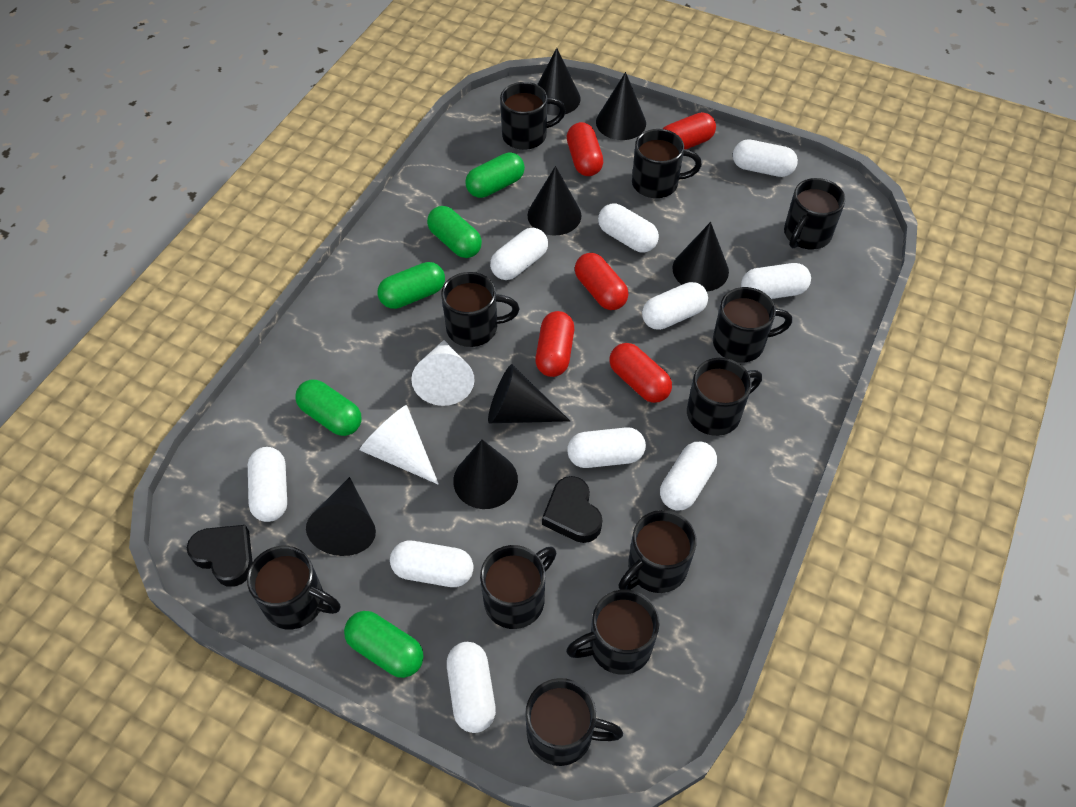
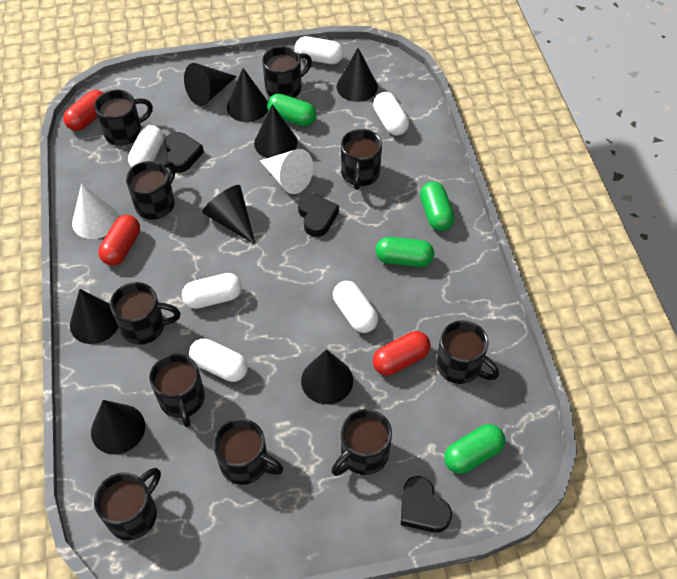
black cone: [306,477,376,556] [453,440,518,509] [488,364,570,423] [527,166,582,236] [537,48,581,116] [596,72,646,140] [672,222,729,292] = 7 -> [70,289,119,344] [91,400,145,454] [184,63,237,106] [202,185,256,245] [227,68,268,122] [254,104,297,158] [301,349,353,404] [337,48,378,102] = 8
black heart: [187,525,253,587] [542,476,602,543] = 2 -> [164,132,204,173] [298,193,339,237] [401,476,452,533] = 3
black mug: [247,546,341,630] [441,272,520,347] [480,545,557,629] [500,82,566,150] [525,678,623,766] [566,589,660,675] [619,510,697,593] [632,129,702,198] [687,358,762,436] [713,287,792,363] [784,178,846,250] = 11 -> [94,90,153,146] [94,468,161,540] [110,282,180,345] [126,161,176,219] [149,353,205,427] [213,418,284,485] [262,46,312,98] [331,409,392,476] [341,129,382,190] [436,320,499,384] = 10
green capsule: [295,379,362,436] [344,611,424,678] [377,262,445,309] [427,206,482,258] [465,152,525,198] = 5 -> [267,94,316,126] [376,237,434,267] [420,182,455,231] [444,424,505,474] = 4
red capsule: [535,311,574,377] [567,122,603,176] [575,253,629,310] [609,343,672,403] [663,112,716,149] = 5 -> [63,90,103,131] [98,215,140,266] [373,331,431,375] = 3
white capsule: [248,447,287,522] [390,541,474,587] [447,642,496,733] [490,228,548,280] [567,427,646,468] [598,203,659,253] [642,282,708,330] [660,442,717,511] [733,139,798,177] [741,263,811,299] = 10 -> [128,125,164,167] [182,273,242,309] [189,338,248,382] [295,36,344,64] [333,281,378,333] [373,92,409,136] = 6

